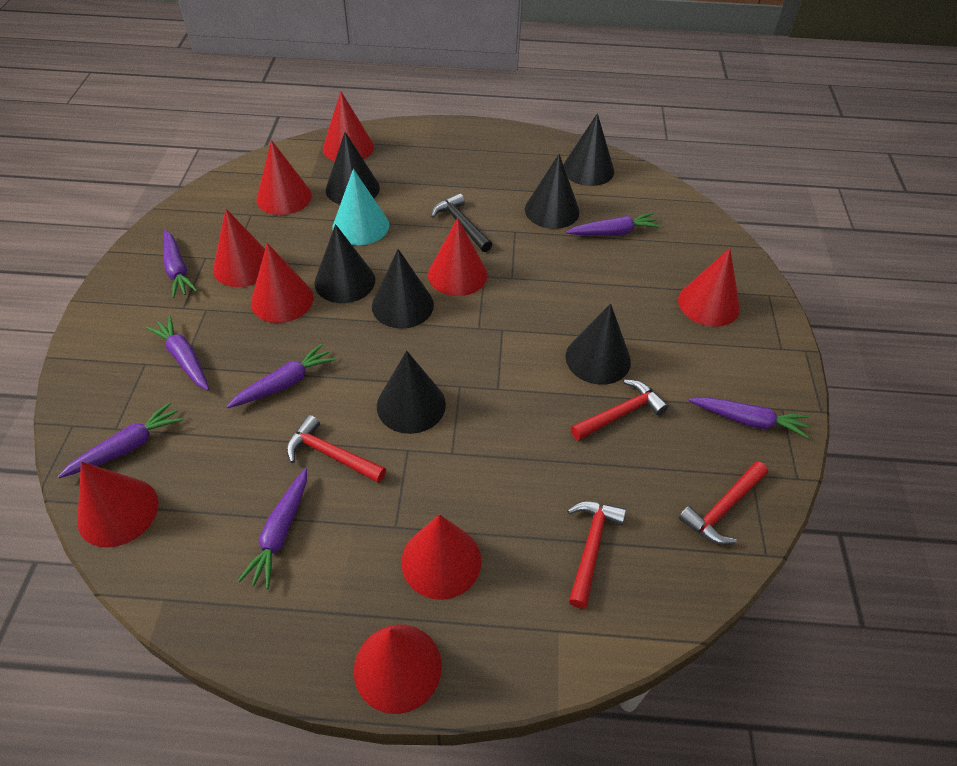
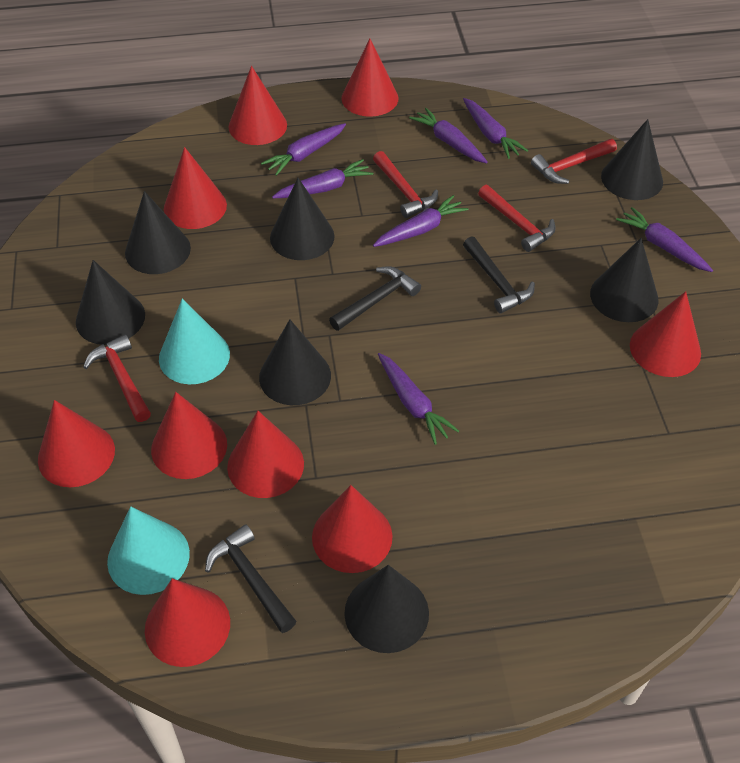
black hammer: [431,193,493,252] = 1 -> [205,524,296,633] [329,266,421,331] [463,236,535,313] = 3
turquoise cone: [333,169,389,245] = 1 -> [107,506,190,595] [159,299,230,384] = 2

